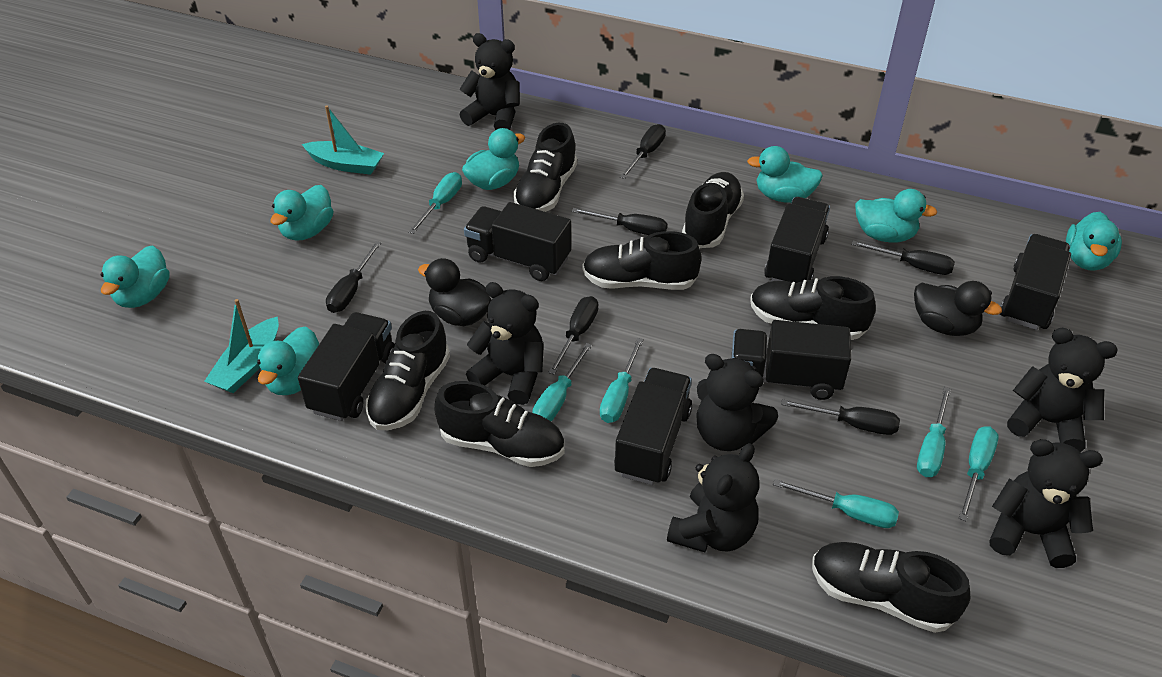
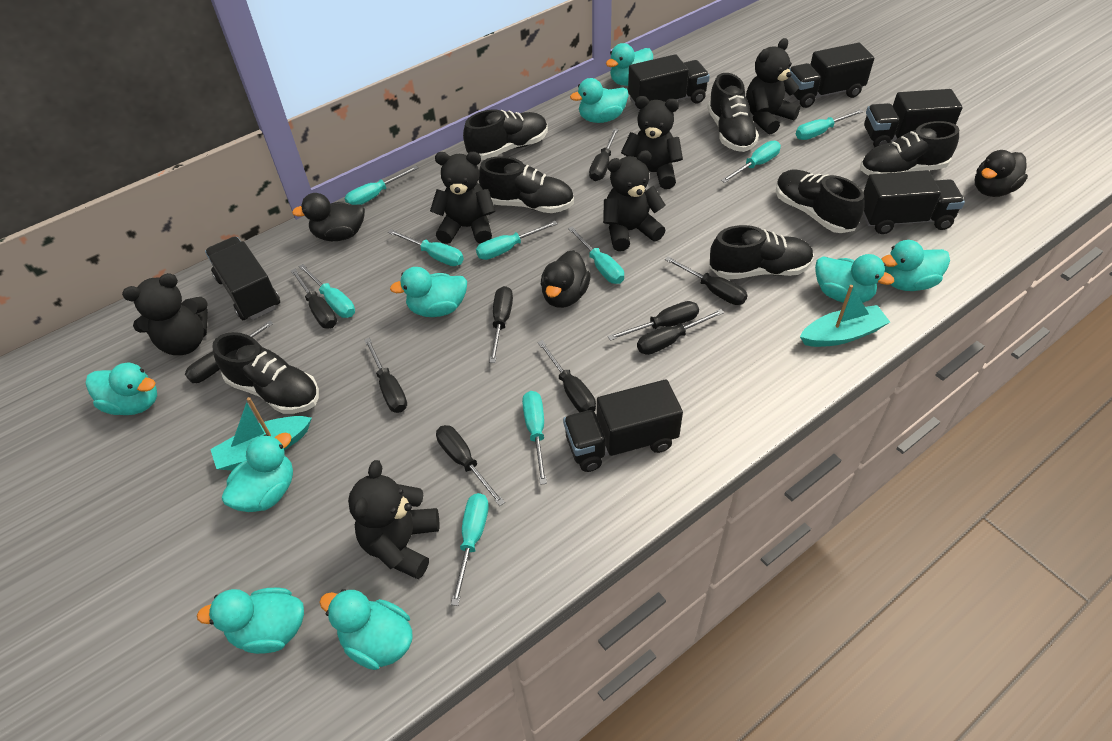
black duck: [418,258,492,326] [914,281,1002,336] = 2 -> [292,193,365,241] [541,250,591,308] [975,150,1028,197] = 3
black screwdriver: [326,241,381,313] [548,296,598,375] [572,208,667,235] [620,124,666,179] [781,399,900,435] [851,241,955,275] = 6 -> [185,320,274,383] [291,269,337,329] [364,338,407,413] [436,425,505,506] [489,286,513,363] [537,340,596,412] [589,128,619,181] [608,301,699,341] [637,309,724,355] [665,256,748,305] = 10
turquoise duck: [101,246,169,308] [257,326,319,395] [271,185,333,241] [462,128,525,190] [747,146,823,203] [855,189,937,243] [1066,212,1122,271] = 7 -> [86,363,157,415] [197,588,304,654] [222,433,293,512] [319,589,412,670] [390,267,467,317] [570,78,629,123] [606,43,653,86] [815,254,894,303] [881,240,950,291] = 9
turquoise screwdriver: [408,172,462,234] [532,343,592,421] [600,338,644,423] [773,479,899,528] [917,387,951,477] [959,426,999,521] = 6 -> [298,264,355,318] [345,166,418,205] [388,229,464,266] [451,493,489,606] [476,221,558,260] [522,391,547,485] [568,226,624,284] [721,141,781,183] [796,109,863,140] = 9

